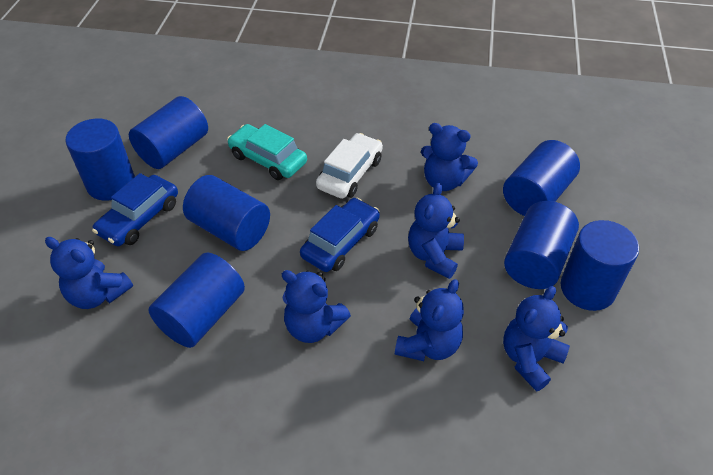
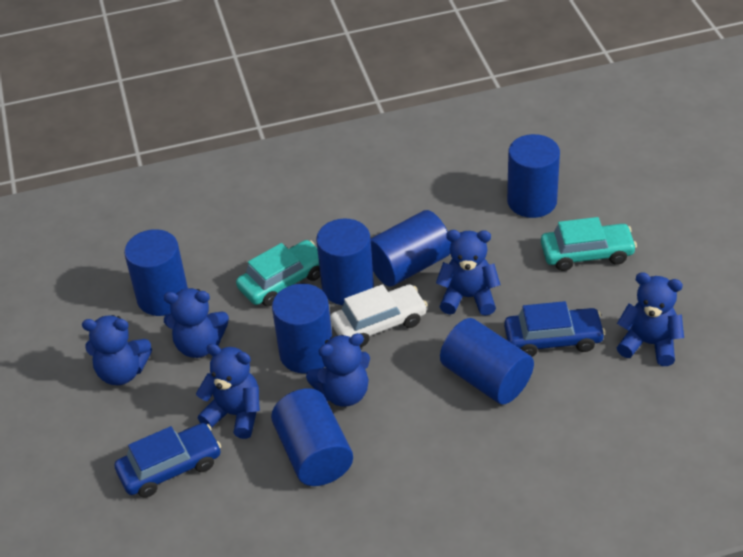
turquoise car: [227,124,307,180] = 1 -> [236,240,320,306] [541,217,637,271] = 2

